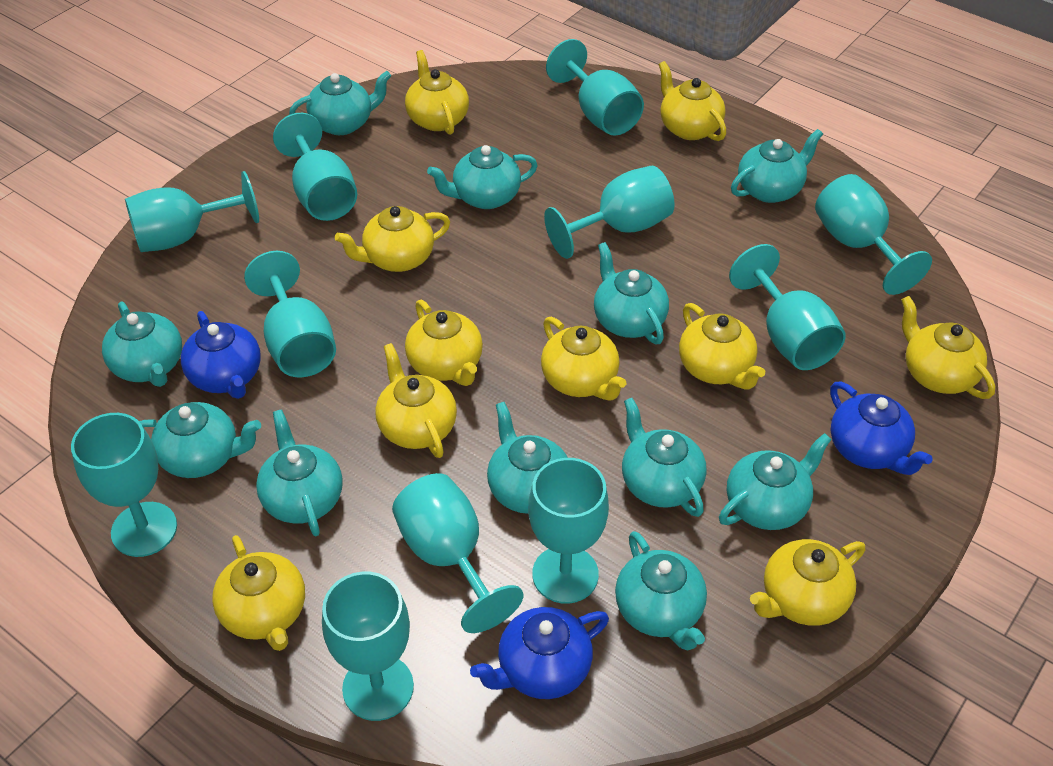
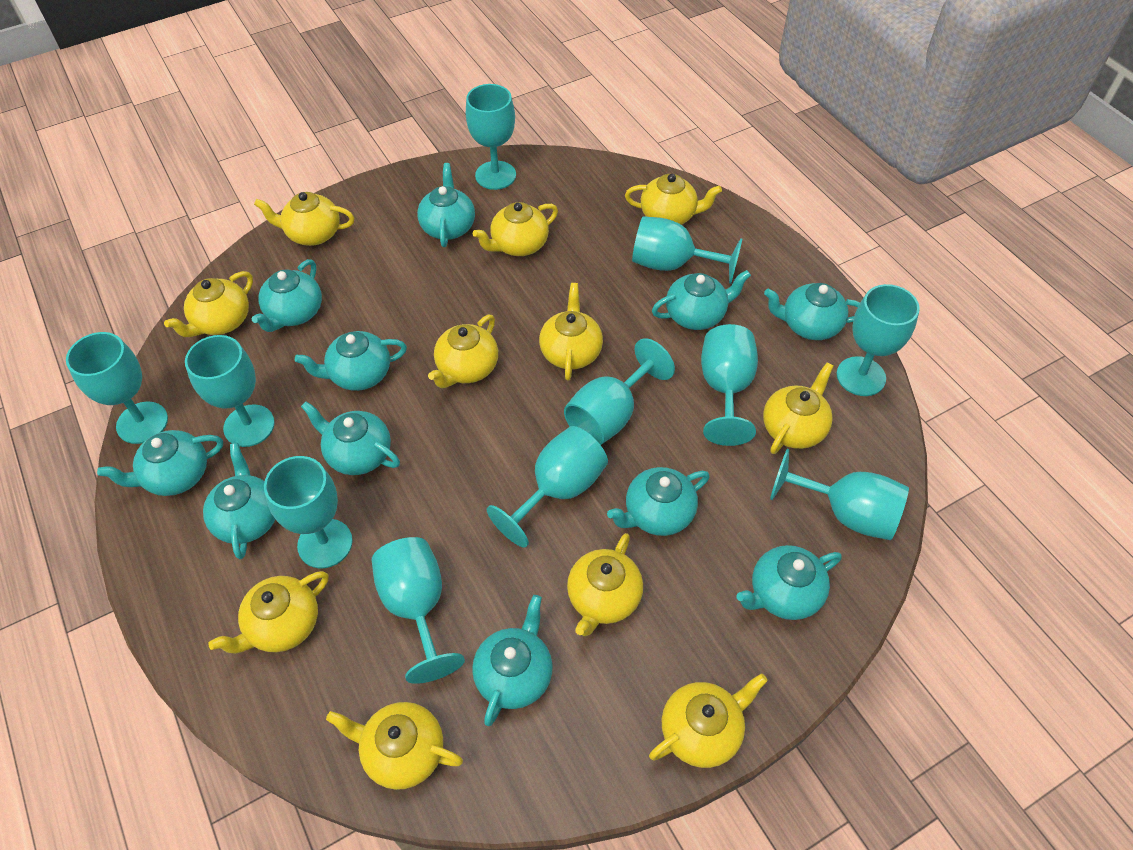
blue teapot: [181,311,261,399] [470,607,609,699] [830,382,933,475] = 3 -> none = 0
yellow teapot: [212,535,305,651] [335,206,450,272] [375,343,457,458] [405,50,469,135] [405,300,483,386] [541,317,626,400] [659,61,726,141] [679,303,765,389] [750,539,865,626] [901,296,995,399] = 10 -> [164,271,253,337] [208,571,328,654] [254,192,354,246] [326,702,463,790] [428,315,498,388] [473,202,558,256] [539,283,603,380] [567,533,643,636] [625,174,722,225] [649,673,768,768] [763,362,833,454] = 11

